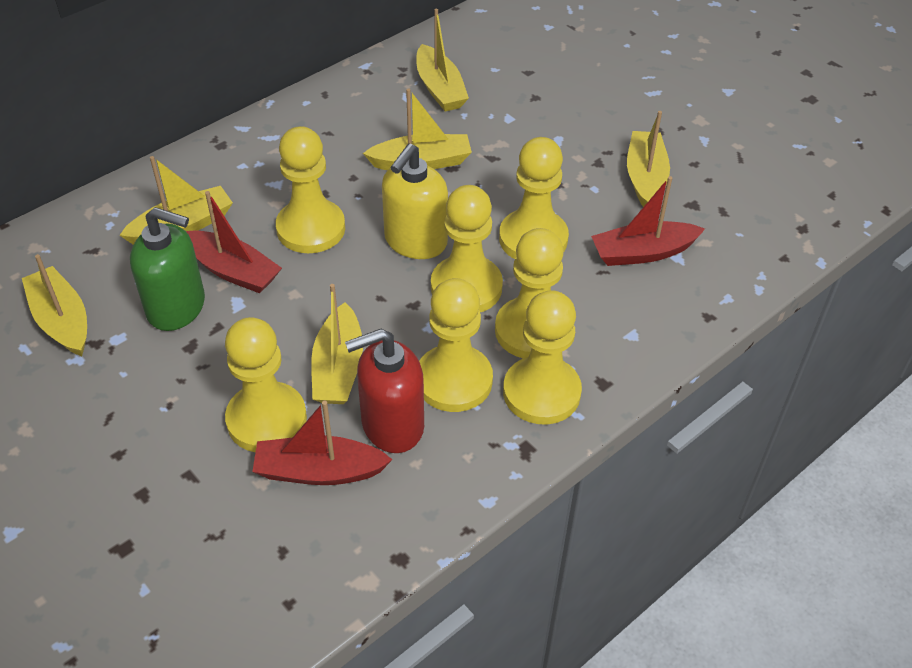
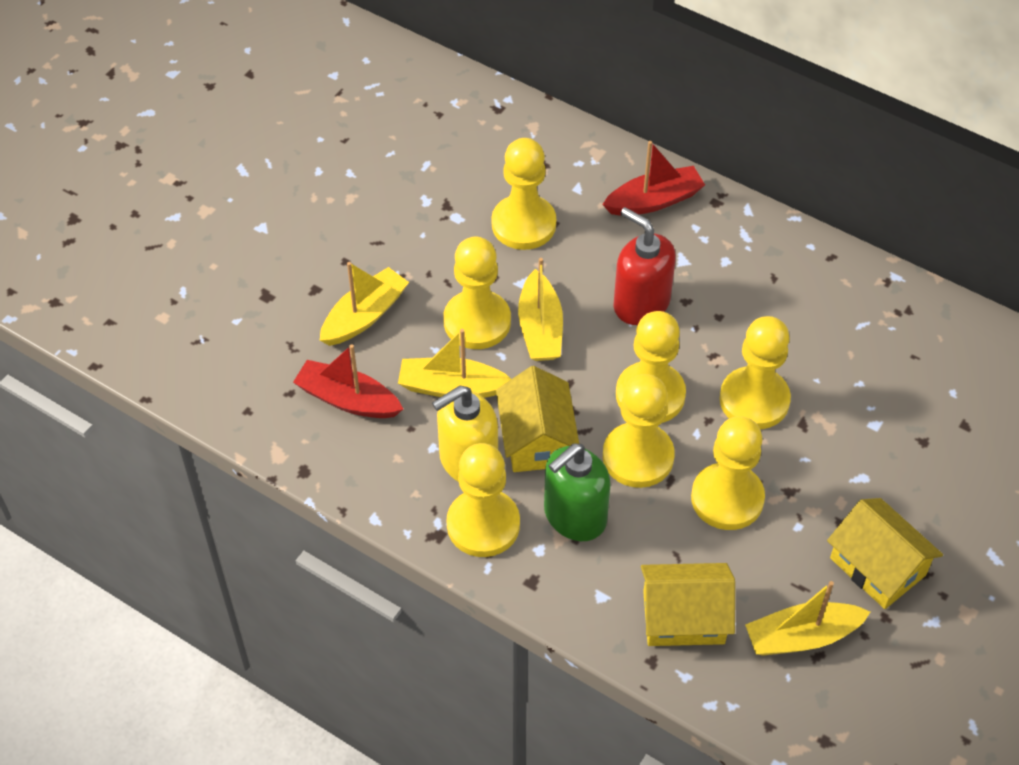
red boat: [186,191,282,293] [252,401,393,485] [591,176,705,266] = 3 -> [293,344,403,418] [602,141,705,216] = 2
yellow boat: [22,254,87,356] [120,156,233,245] [311,284,363,404] [363,88,472,170] [416,9,469,112] [627,111,670,207] = 6 -> [319,262,409,346] [398,329,511,398] [518,258,563,361] [745,581,870,656] = 4
yellow house: none = 0 -> [496,366,579,472] [641,563,735,646] [827,498,943,609] = 3

